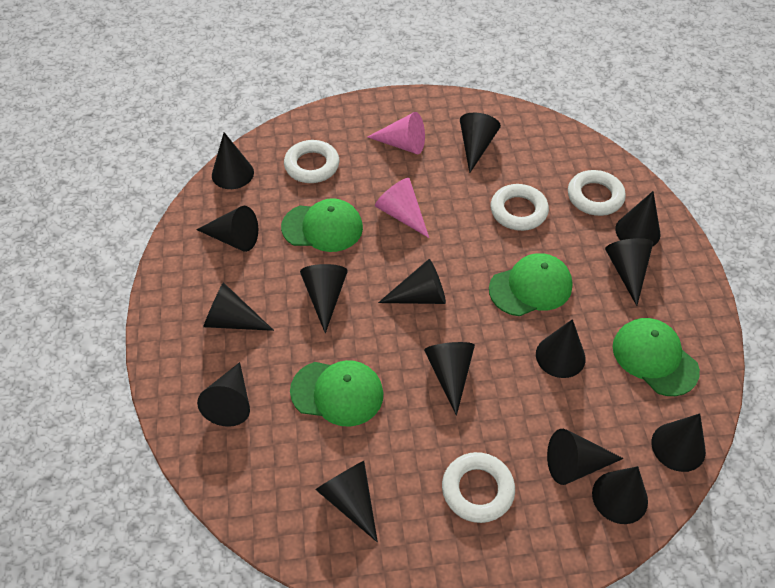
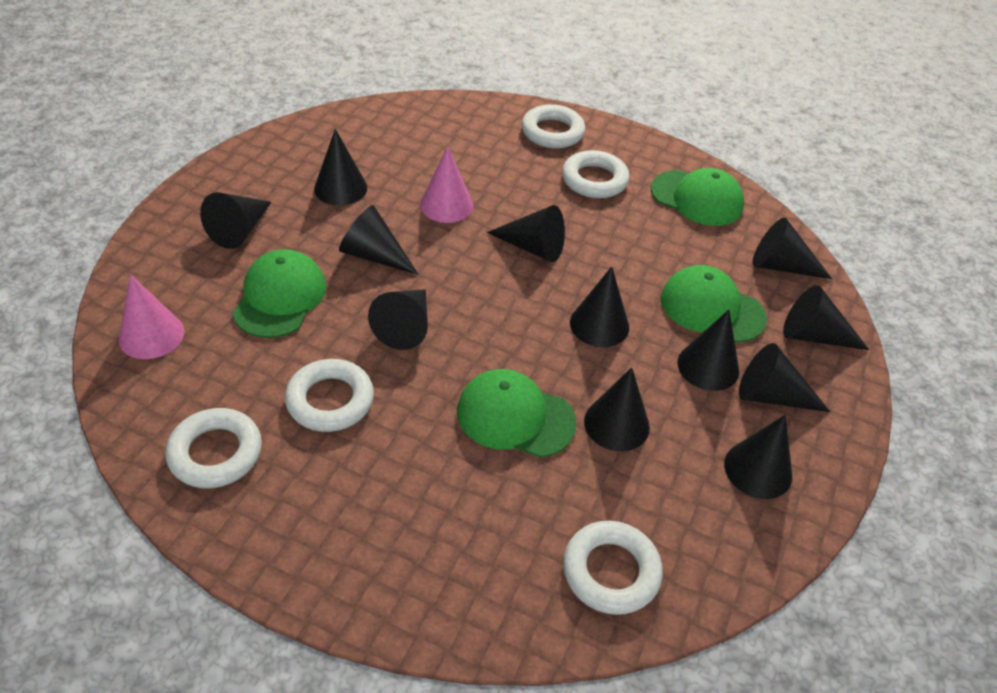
black cone: [196,206,258,252] [197,362,250,427] [203,282,274,331] [212,132,254,189] [300,264,348,334] [315,461,378,542] [378,259,446,304] [424,342,475,416] [460,113,501,173] [536,319,586,378] [547,429,624,485] [592,466,648,524] [605,238,653,306] [615,191,661,247] [651,413,706,472] = 15 -> [200,192,271,249] [314,129,367,205] [339,205,419,275] [368,289,428,350] [487,205,565,262] [570,266,629,347] [584,367,650,451] [678,310,739,391] [724,415,792,499] [739,343,830,412] [753,218,832,279] [783,285,869,350] = 12
white ring: [284,140,339,183] [442,452,515,523] [490,184,549,231] [568,170,626,216] = 4 -> [166,408,262,488] [285,359,374,432] [522,104,585,149] [562,150,629,198] [563,521,663,615] = 5

